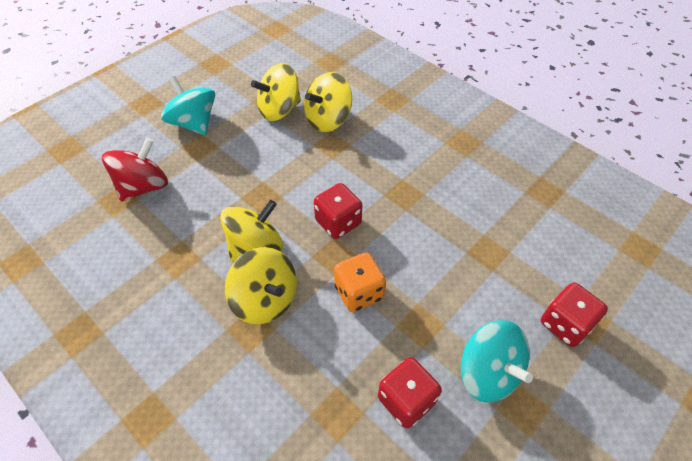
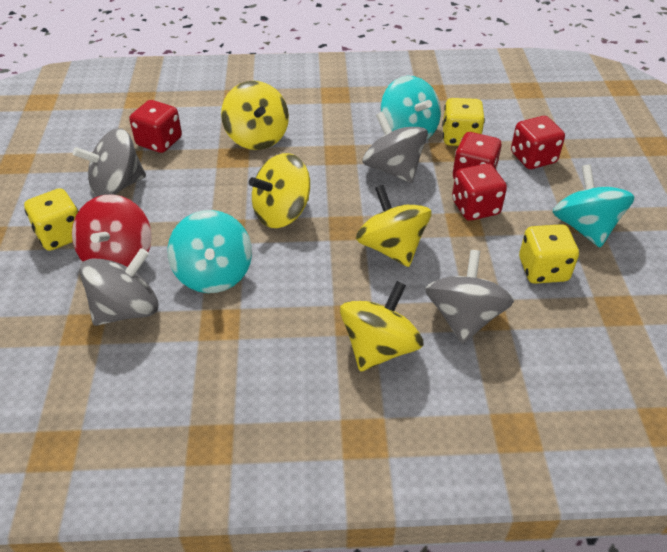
grey spinning top: none = 0 -> [73,128,146,197] [79,248,159,326] [362,112,428,183] [425,250,514,344] = 4
orange dice: [334,252,386,312] = 1 -> none = 0
red dice: [314,183,362,239] [378,357,442,428] [541,283,608,347] = 3 -> [129,100,182,153] [452,163,507,221] [453,132,502,179] [511,116,565,169] = 4
turquoise spinning top: [161,76,215,135] [461,320,533,403] = 2 -> [167,210,252,293] [381,76,441,140] [553,164,634,247] = 3
yellow dice: none = 0 -> [24,188,79,251] [442,98,485,146] [519,224,579,284] = 3

